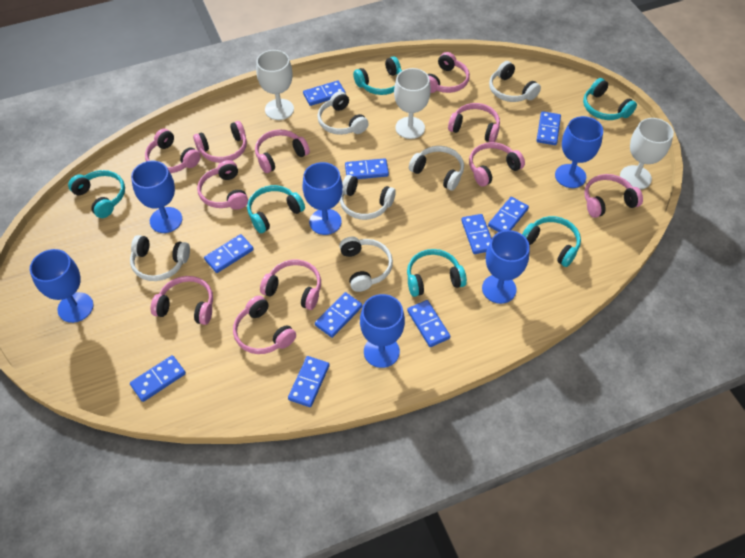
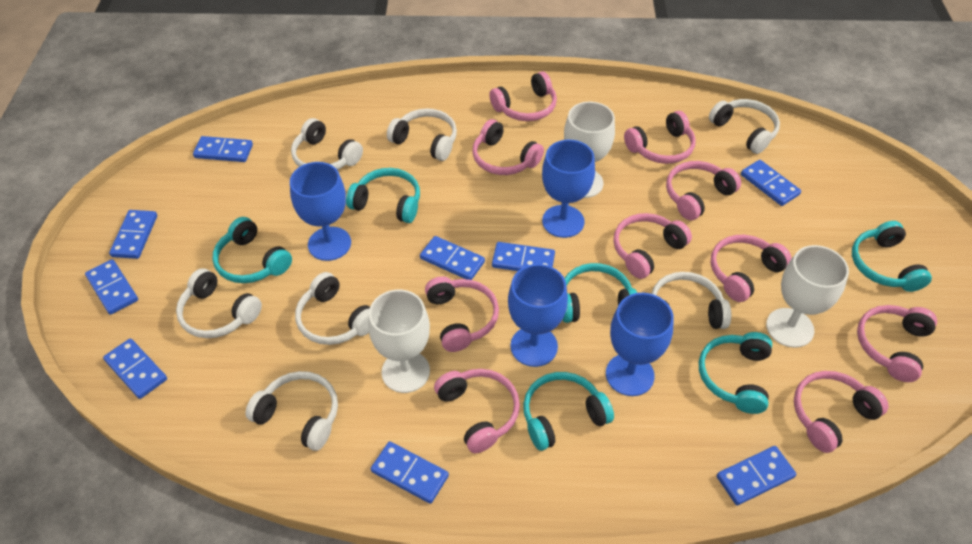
blue domino: [130,355,186,402] [204,234,254,273] [288,356,329,407] [303,81,346,106] [315,292,363,338] [345,158,389,179] [407,300,450,347] [461,214,492,254] [488,197,529,232] [536,111,561,145] = 10 -> [85,259,138,315] [103,338,167,399] [109,210,157,259] [193,136,253,162] [371,441,449,504] [420,236,485,280] [492,242,555,271] [717,446,796,505] [741,160,801,206] = 9
blue goblet: [30,249,93,323] [131,161,182,233] [302,162,343,235] [360,294,405,368] [482,230,530,304] [555,116,603,188] = 6 -> [290,162,351,261] [508,264,568,367] [542,140,595,238] [606,293,674,396] = 4
pink headphones: [145,129,201,173] [151,276,213,325] [193,121,247,163] [197,160,248,210] [233,296,296,354] [255,129,310,173] [260,259,321,310] [428,52,470,93] [448,103,500,142] [469,142,525,187] [584,174,643,218] = 11 -> [425,276,499,352] [434,369,520,453] [472,119,544,175] [489,71,557,121] [613,213,692,279] [624,111,696,164] [666,161,741,220] [711,235,792,302] [794,371,889,453] [857,305,937,382] = 10
white headphones: [130,235,190,281] [317,91,369,135] [339,237,393,292] [340,175,396,220] [409,146,464,191] [489,61,541,102] = 6 -> [176,268,262,338] [245,371,338,451] [291,118,363,170] [295,272,370,345] [387,108,457,161] [651,272,731,329] [709,99,780,154] = 7

